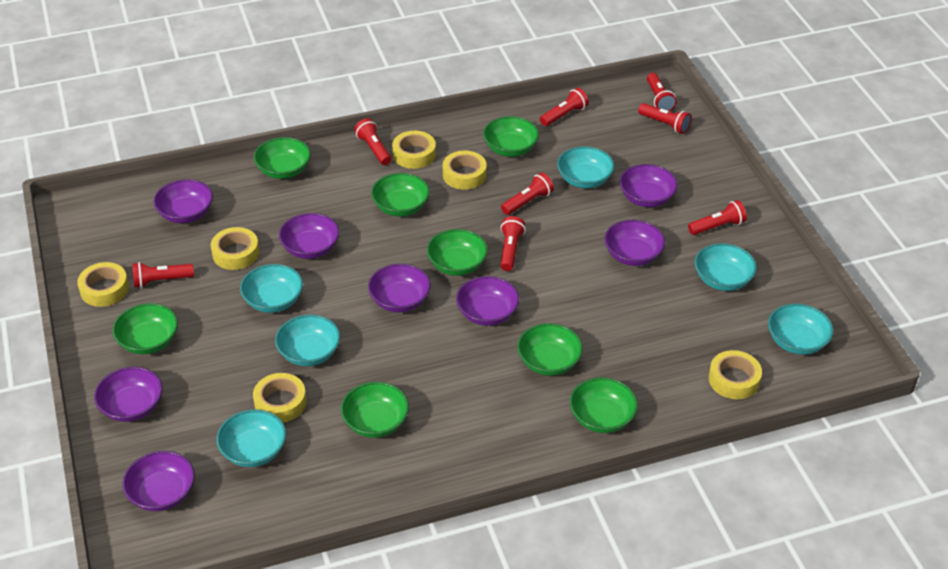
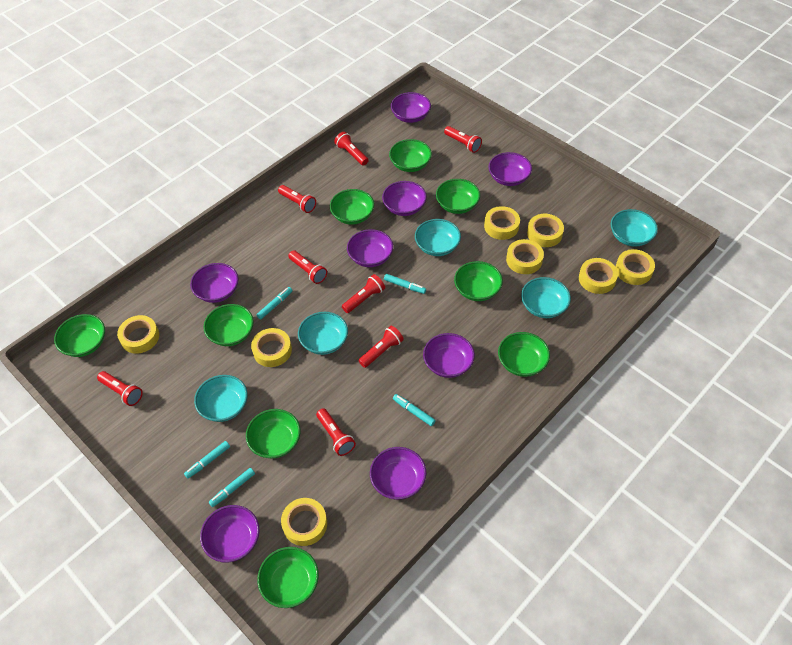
green bowl: [112,303,178,354] [254,137,311,179] [341,382,409,438] [371,173,430,216] [427,229,488,276] [483,116,539,157] [517,323,583,376] [570,377,638,433] = 8 -> [54,314,105,357] [204,304,254,346] [246,409,300,458] [257,547,319,608] [330,189,374,225] [389,139,432,172] [436,179,480,214] [454,261,503,301] [498,332,550,377] = 9
turquoise bowl: [216,409,286,467] [240,264,303,313] [275,314,340,366] [557,146,615,188] [695,243,757,291] [768,303,834,355] = 6 -> [194,375,248,422] [298,312,348,355] [415,219,461,256] [521,277,571,318] [611,209,658,247] = 5
turquoise marker: none = 0 -> [184,441,230,478] [209,468,255,507] [257,287,293,319] [384,274,426,294] [393,394,436,426] = 5
yellow tape: [77,262,129,307] [211,227,259,270] [253,373,307,423] [392,131,436,169] [443,151,487,190] [709,350,762,399] = 6 -> [117,315,159,354] [251,328,292,367] [281,498,327,546] [484,206,520,240] [506,239,544,274] [527,214,564,247] [579,258,618,294] [616,249,655,285] = 8

